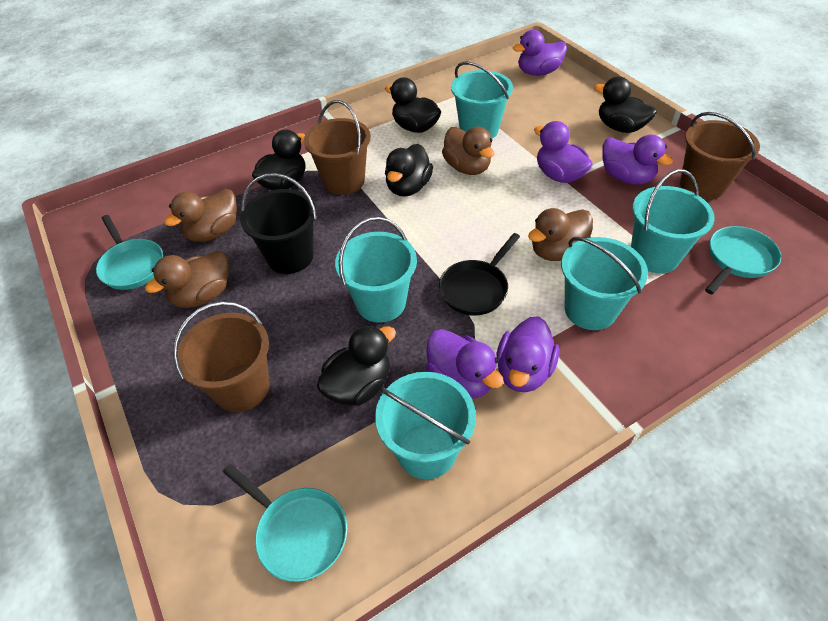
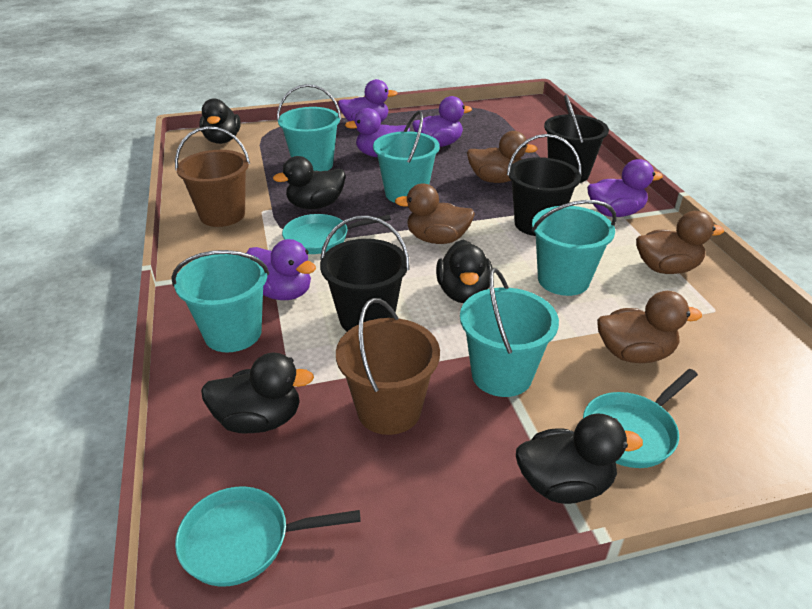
black bucket: [240,173,317,274] = 1 -> [320,215,410,331] [507,134,582,236] [544,95,609,183] = 3
black pan: [439,233,520,315] = 1 -> none = 0
brown bucket: [173,301,270,412] [304,100,371,195] [680,112,760,200] = 3 -> [175,126,250,227] [336,298,440,435] = 2

